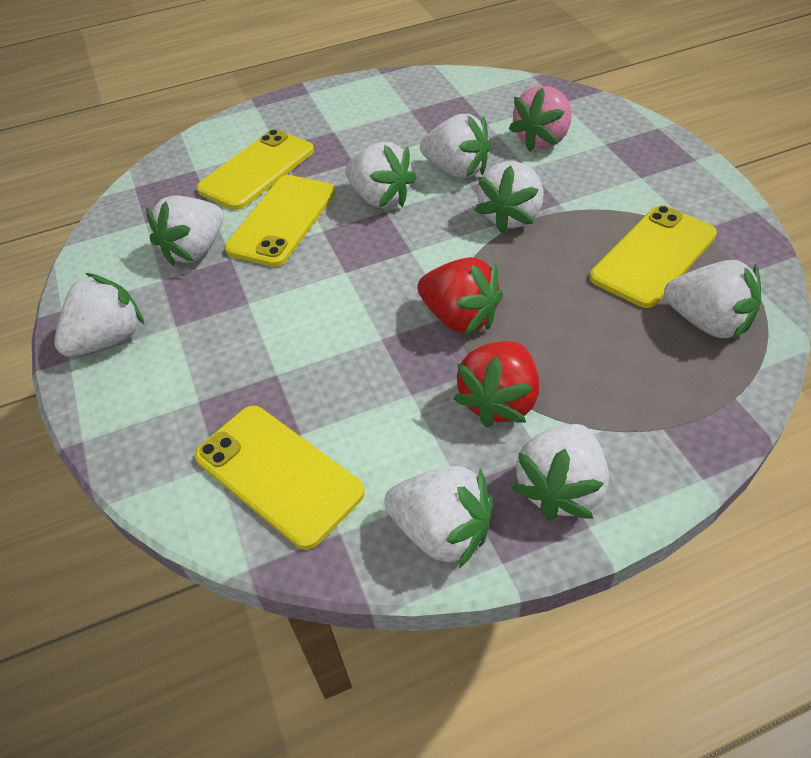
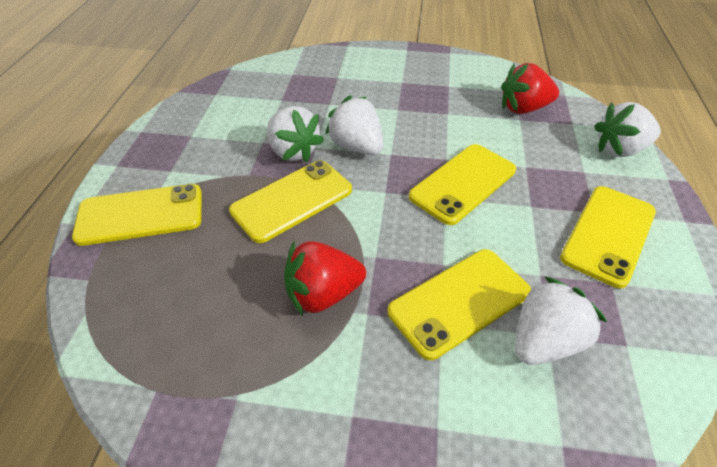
pink strawberry: [509,86,572,151] = 1 -> none = 0
white strawberry: [54,273,144,357] [146,196,224,266] [345,142,417,208] [384,466,493,569] [420,114,491,179] [475,161,543,233] [512,424,609,520] [664,260,761,341] = 8 -> [267,106,324,163] [325,95,383,155] [515,276,607,365] [594,102,661,157] = 4
yellow phone: [195,406,365,550] [197,129,314,210] [225,175,335,267] [590,205,717,308] = 4 -> [72,184,202,246] [229,160,352,243] [388,249,531,360] [409,144,516,225] [560,186,656,288] = 5

